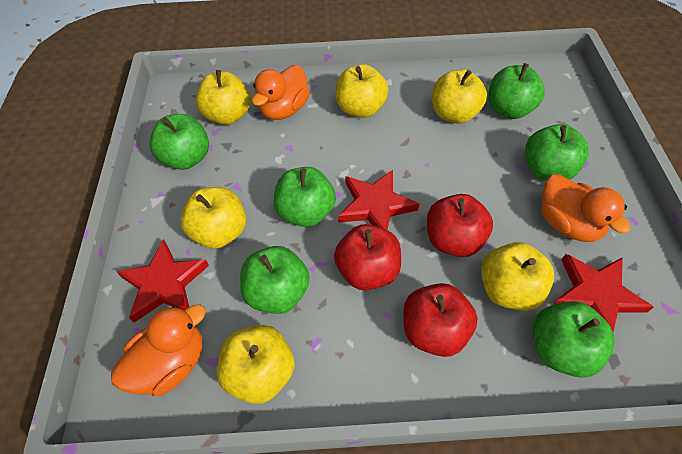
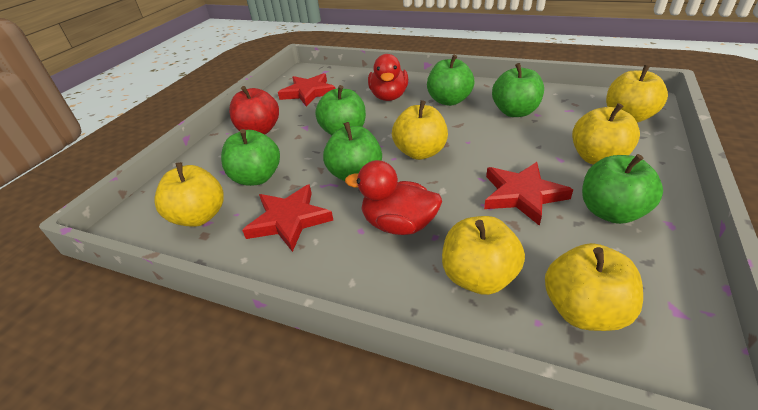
orange duck: [111,304,206,396] [252,65,310,120] [541,174,631,242] = 3 -> none = 0
red apple: [334,224,401,290] [403,283,478,357] [427,194,493,257] = 3 -> [229,86,279,134] = 1
red duck: none = 0 -> [345,160,442,235] [368,54,408,101] = 2

